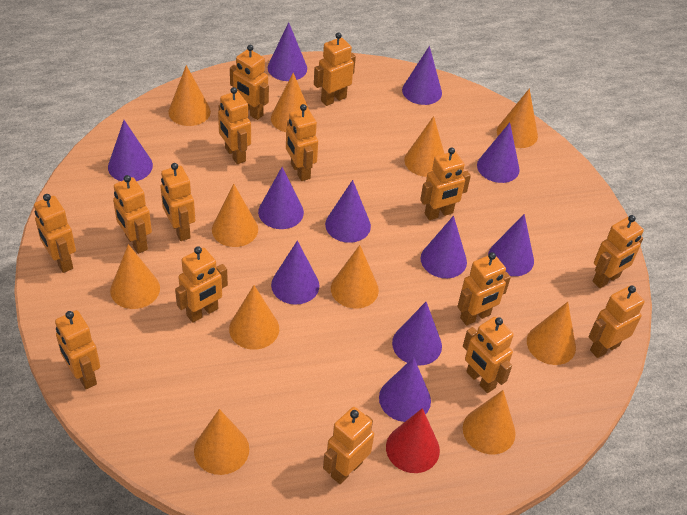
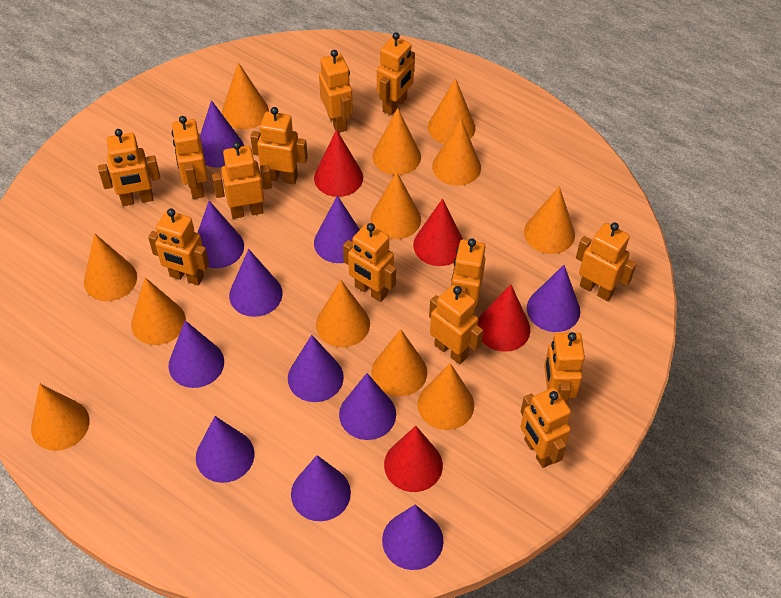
orange cone: [110,244,160,309] [169,65,211,126] [194,409,249,475] [212,184,258,247] [229,285,279,350] [271,73,310,132] [331,245,379,308] [404,116,445,177] [463,390,516,454] [497,88,538,148] [527,302,576,365] = 11 -> [31,383,90,451] [84,233,137,301] [131,277,186,345] [222,62,269,129] [316,280,370,347] [370,172,421,239] [372,108,421,175] [372,329,427,397] [418,363,474,430] [428,78,475,144] [432,119,481,186] [524,186,575,254] = 12
orange robot: [34,194,76,273] [55,310,100,389] [113,175,152,254] [160,163,195,241] [175,247,228,323] [218,87,251,164] [230,45,269,120] [286,104,318,181] [314,32,356,106] [323,407,374,484] [420,147,471,220] [457,252,511,326] [463,317,514,393] [588,285,645,358] [593,215,644,288] = 15 -> [98,129,160,206] [148,208,209,286] [172,116,208,199] [212,142,272,219] [250,107,308,185] [319,50,353,133] [343,223,396,302] [377,32,415,115] [429,285,483,364] [451,238,485,307] [520,387,571,468] [544,332,585,404] [576,222,636,301] = 13
red cone: [386,408,440,473] = 1 -> [314,129,363,197] [384,426,443,492] [413,198,463,266] [478,284,530,352] = 4

